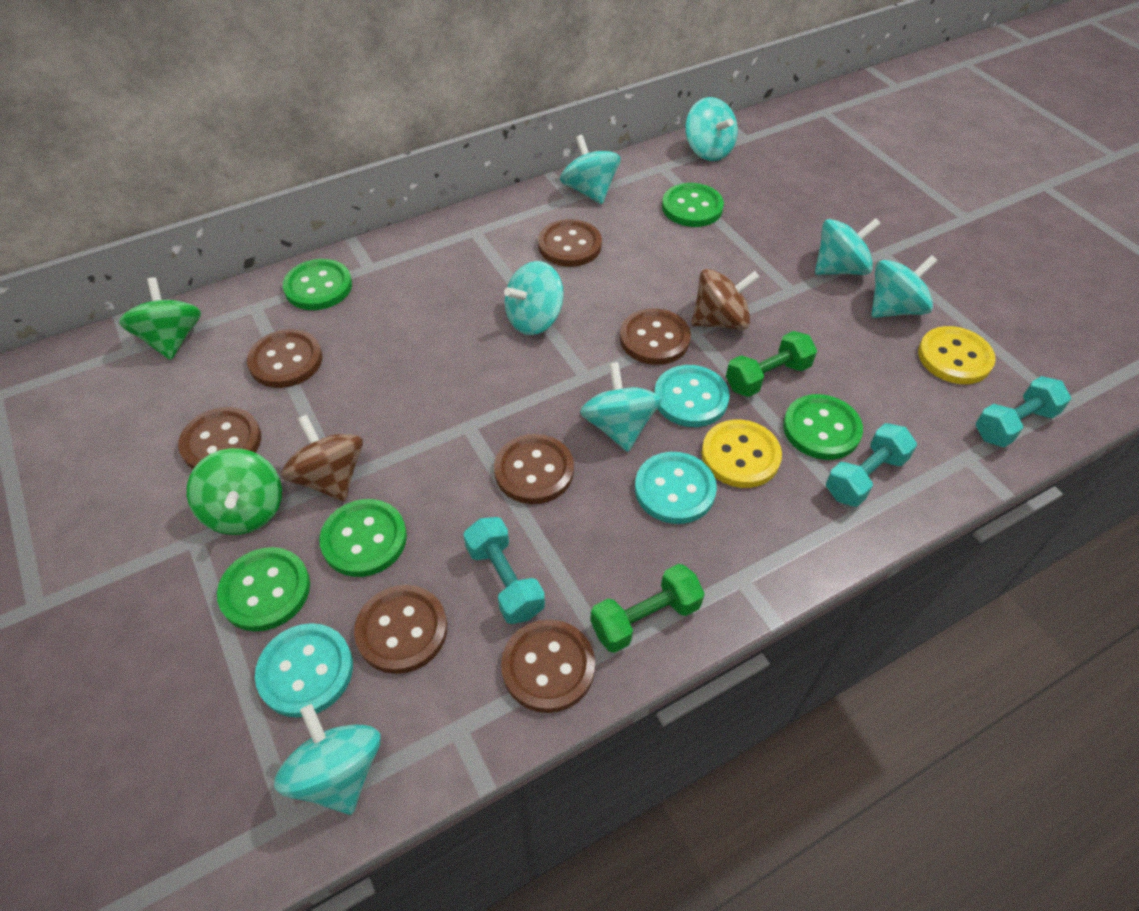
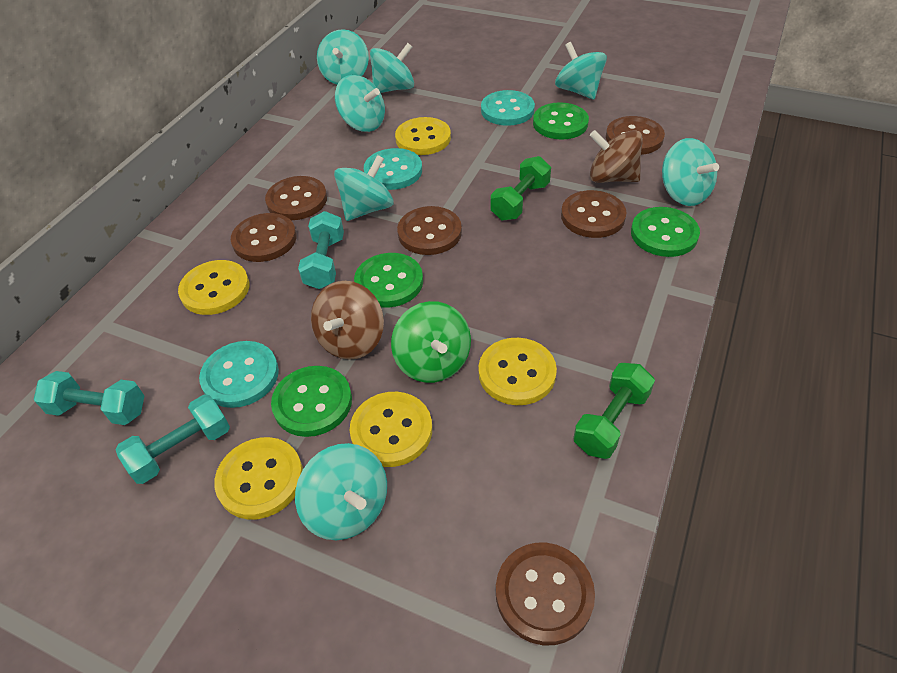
brown button: [178,407,261,469] [247,329,322,388] [354,585,447,674] [494,434,574,504] [501,619,595,713] [538,219,602,267] [620,308,691,365] = 7 -> [231,213,297,262] [265,176,327,220] [397,206,462,255] [496,543,595,645] [561,190,627,238] [606,116,665,155] = 6
green button: [217,547,310,631] [283,259,352,310] [319,499,407,577] [662,183,724,227] [783,394,863,460] = 5 -> [271,366,352,437] [354,253,423,308] [533,102,589,140] [631,207,700,257] = 4
green spinning top: [119,277,201,360] [187,448,282,535] = 2 -> [391,301,471,383] = 1
yellow button: [701,420,782,488] [918,326,996,384] = 2 -> [178,260,249,315] [214,437,303,520] [350,392,432,467] [395,117,451,155] [479,338,557,405] = 5

